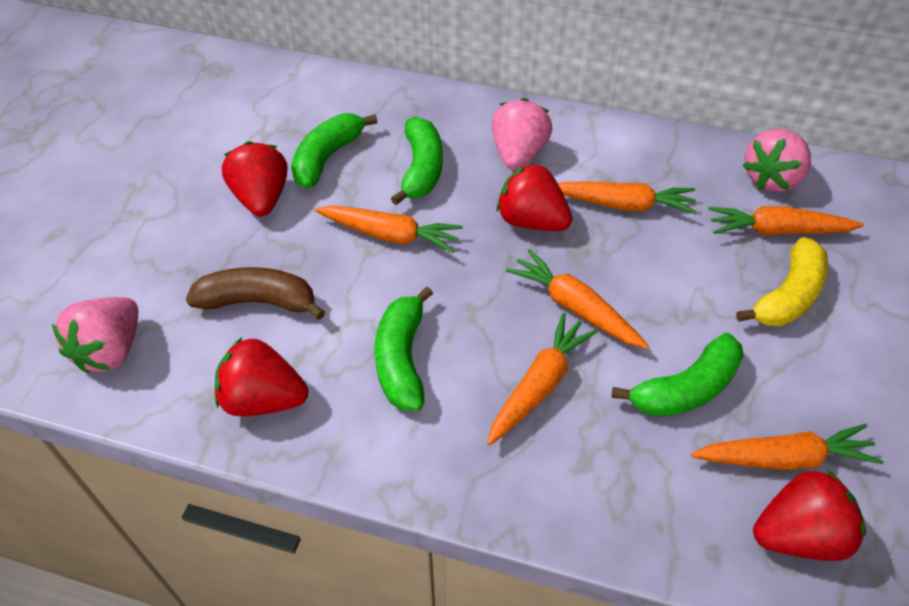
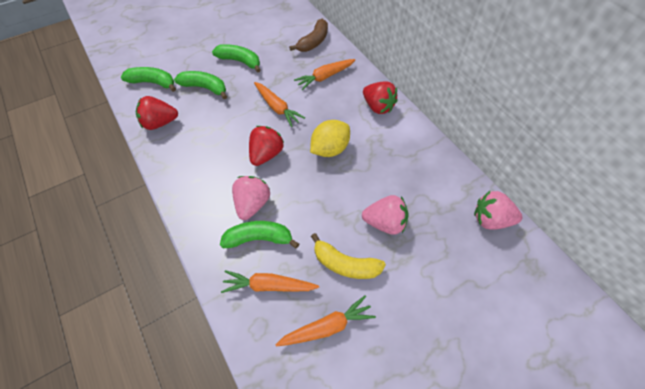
orange carrot: [315,205,463,253] [487,312,598,445] [506,249,649,349] [558,182,697,214] [691,424,884,470] [708,206,864,235] = 6 -> [221,270,319,293] [254,82,305,127] [275,295,376,347] [294,59,356,90] = 4
red strawberry: [215,337,308,416] [222,141,288,216] [497,163,572,231] [753,469,866,561] = 4 -> [136,96,178,130] [249,126,284,166] [363,82,398,114] = 3
yellow lemon: none = 0 -> [310,120,350,157] = 1

